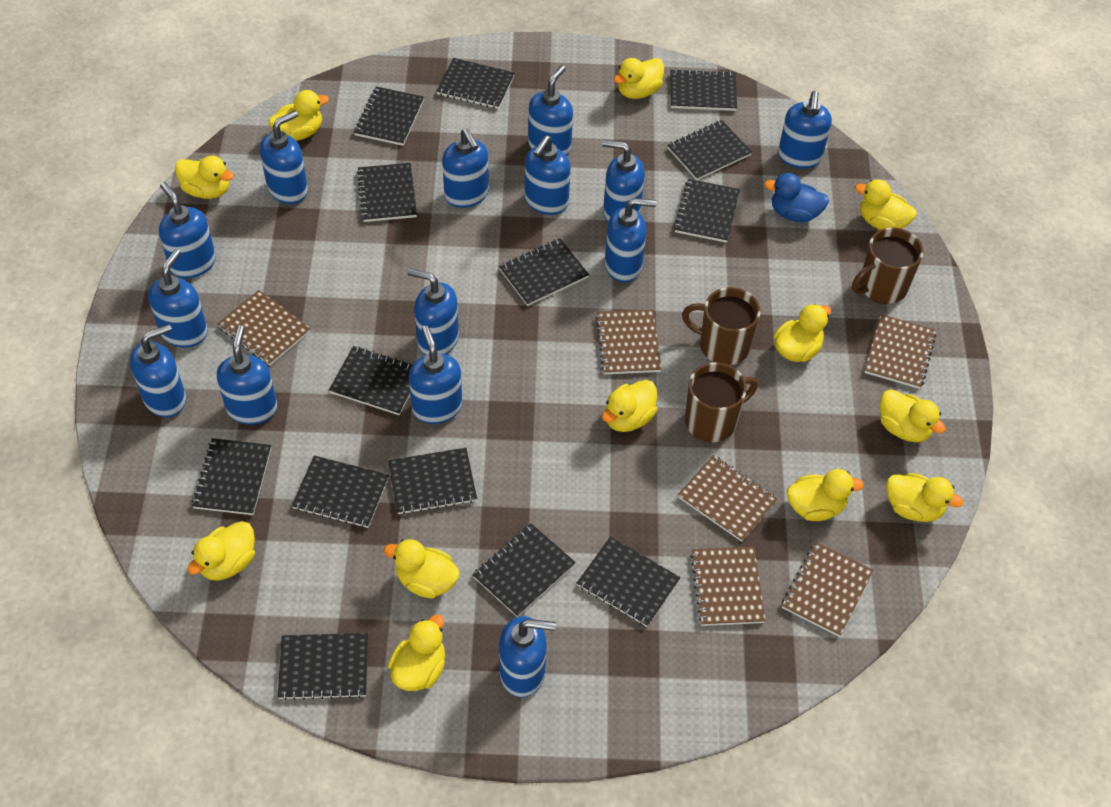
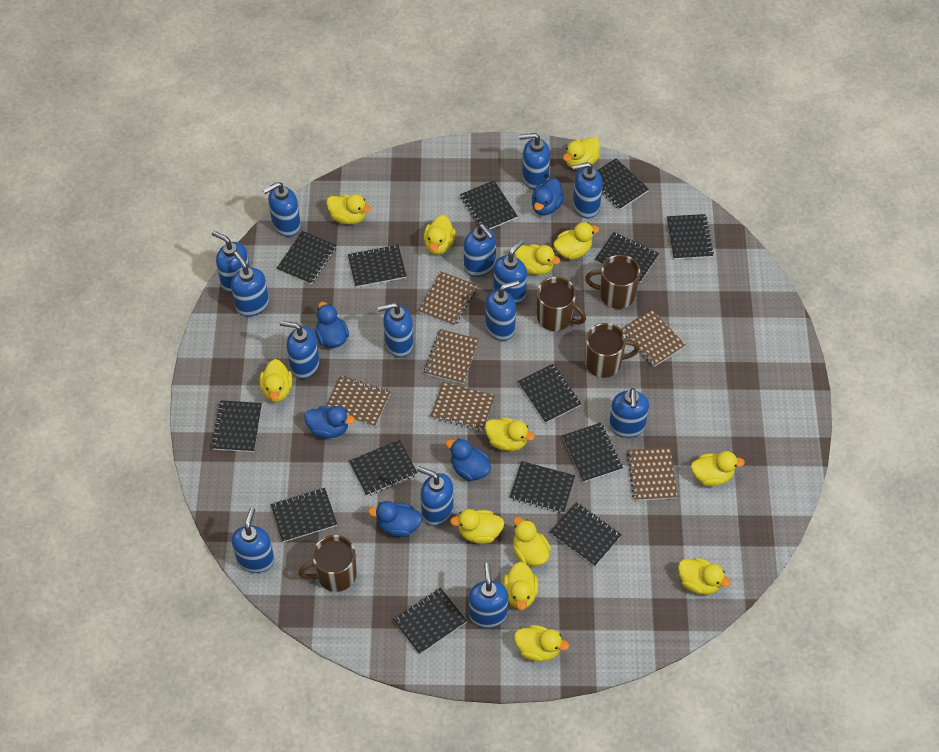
blue duck: [764,173,829,222] = 1 -> [304,406,355,438] [315,302,349,348] [368,501,422,537] [446,439,491,481] [532,178,564,216] = 5
brown mug: [682,287,761,365] [685,362,758,442] [852,227,924,304] = 3 -> [298,535,357,592] [537,277,586,331] [585,255,640,309] [585,323,639,378] = 4
yellow duck: [175,156,234,199] [187,521,255,581] [268,90,329,141] [384,539,460,599] [388,614,445,691] [602,380,657,432] [614,58,664,99] [774,304,831,362] [787,469,864,521] [855,179,917,230] [880,390,946,442] [886,473,963,522] = 12 -> [260,359,292,402] [326,194,371,224] [424,215,456,254] [450,509,504,544] [485,418,535,451] [503,562,538,610] [513,517,551,566] [514,244,561,275] [514,625,569,662] [553,222,599,259] [563,137,600,168] [678,558,731,595] [691,451,745,486] = 13

